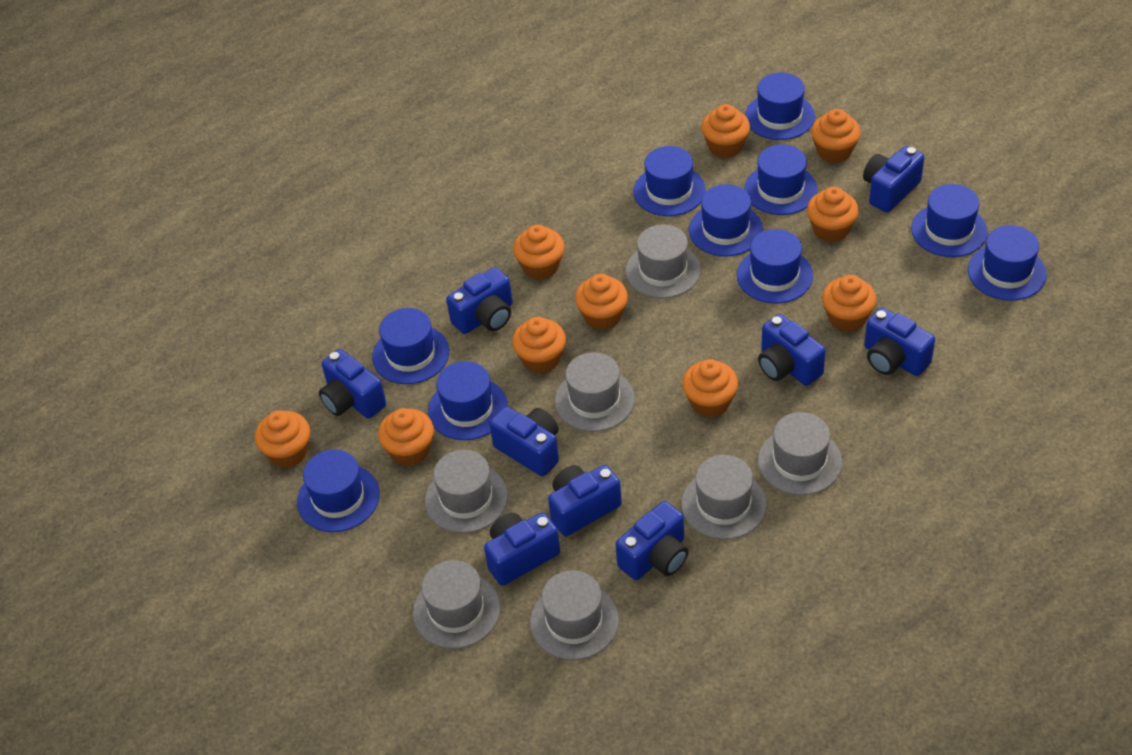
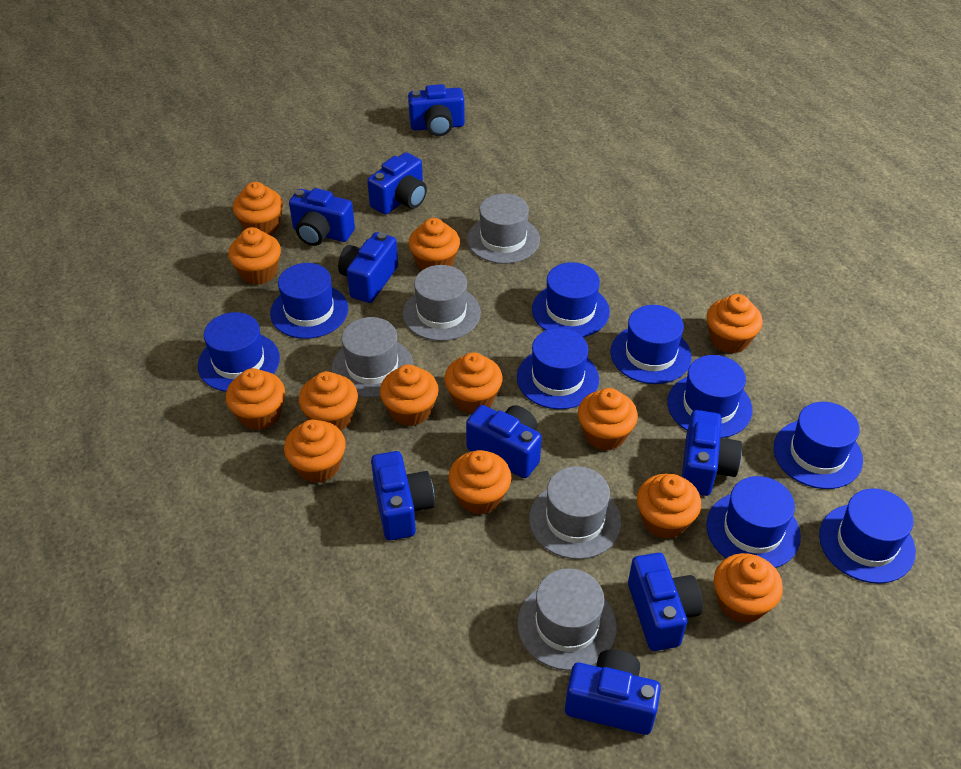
blue hat: [297,449,380,532] [372,308,449,384] [428,361,508,440] [633,146,706,216] [689,184,763,257] [737,229,813,304] [744,144,818,215] [745,73,815,140] [911,184,988,257] [968,225,1047,301] = 10 -> [198,312,280,392] [270,263,348,339] [517,328,599,409] [532,262,610,337] [610,305,692,384] [667,355,752,438] [706,476,801,568] [774,402,863,489] [819,488,916,584] = 9
grey hat: [413,560,500,649] [425,450,508,533] [530,570,619,660] [555,352,635,432] [626,225,701,298] [681,455,767,539] [758,412,842,495] = 7 -> [332,317,413,397] [403,265,481,341] [467,193,540,264] [517,568,617,671] [529,466,621,559] = 5
orange cupcake: [255,411,310,468] [378,408,434,466] [512,317,566,373] [513,224,564,280] [575,274,628,330] [682,359,738,417] [701,104,750,158] [807,187,859,242] [811,109,861,163] [822,275,876,332] = 10 -> [226,368,285,430] [228,227,281,285] [233,182,283,235] [284,419,346,483] [299,371,358,431] [380,364,439,426] [409,218,460,270] [444,352,502,413] [448,450,511,515] [578,388,638,451] [637,474,701,539] [707,294,763,354] [714,553,783,623] = 13

